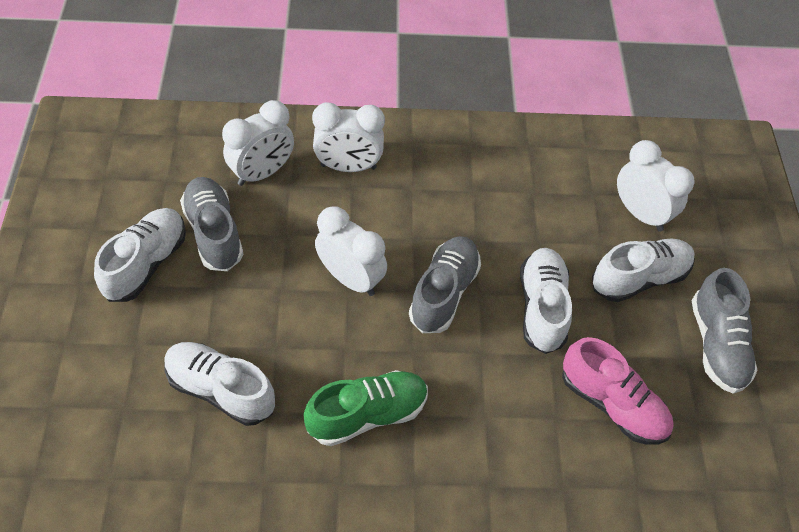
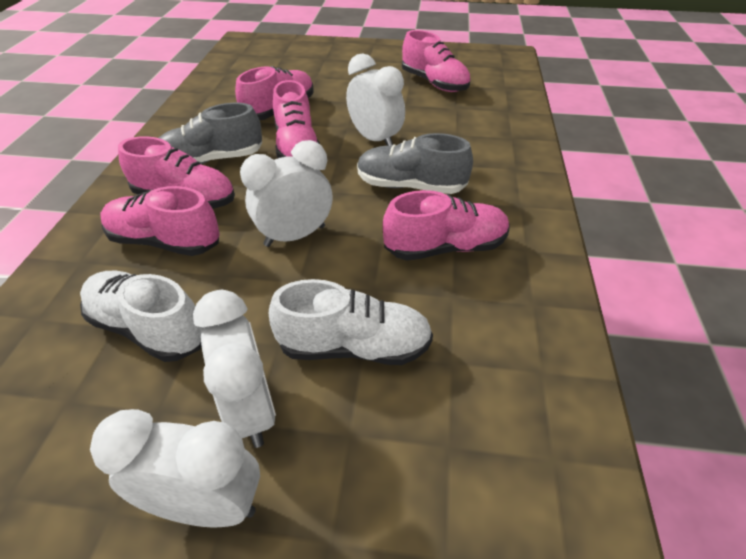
green shoe: [304,370,428,446] = 1 -> none = 0
grey shoe: [180,177,243,271] [409,236,481,333] [691,268,758,394] = 3 -> [159,103,262,164] [357,133,473,194] = 2
pink shoe: [562,337,674,445] = 1 -> [100,186,220,256] [118,136,235,209] [235,66,314,120] [273,80,320,158] [383,190,509,260] [402,30,471,92] = 6
white shoe: [94,208,186,302] [164,342,275,426] [520,248,572,354] [592,238,695,302] = 4 -> [80,270,202,362] [269,279,433,365] = 2

